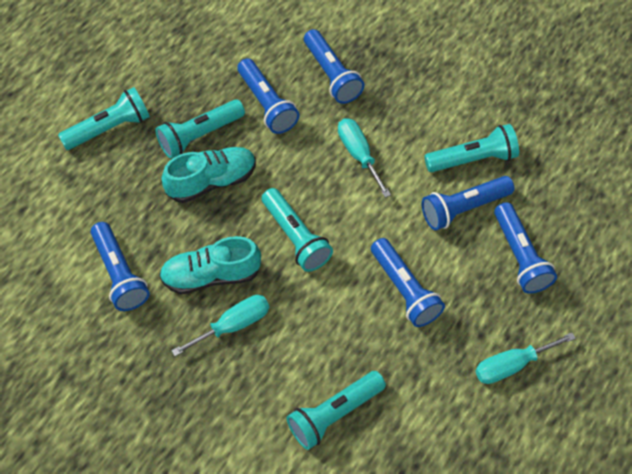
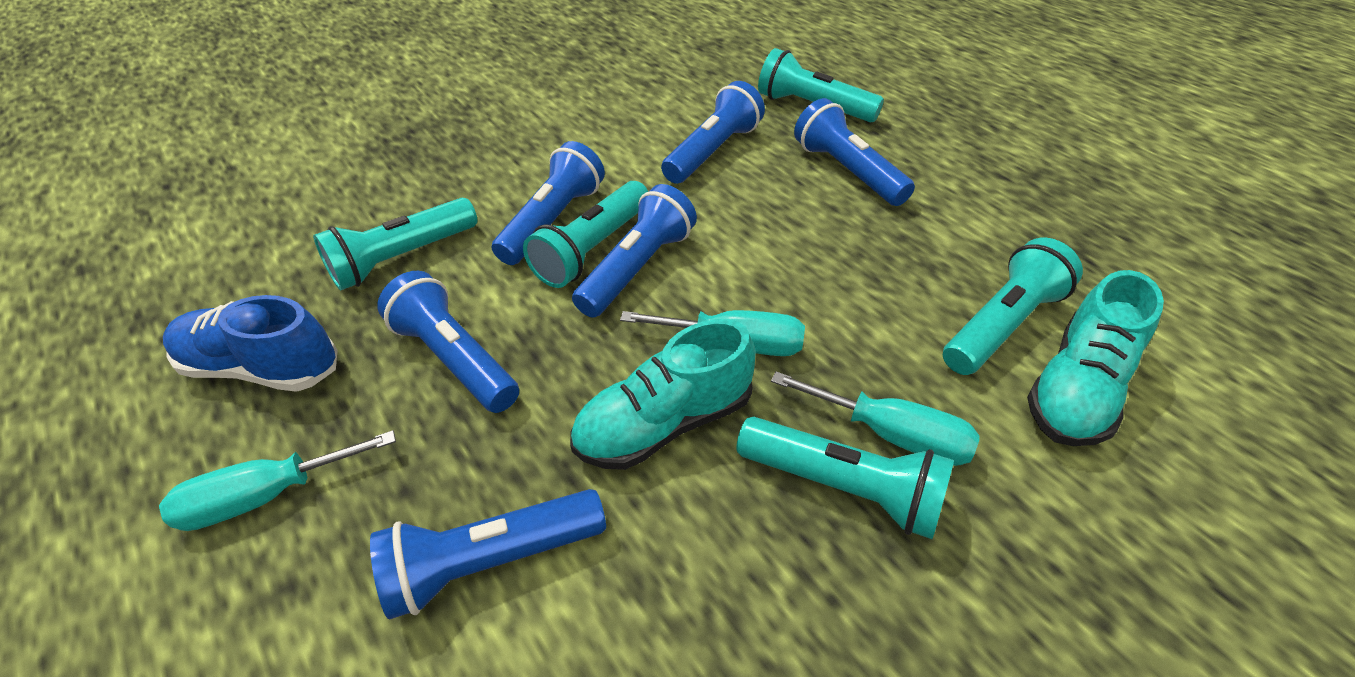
blue shoe: none = 0 -> [163,295,338,392] = 1

